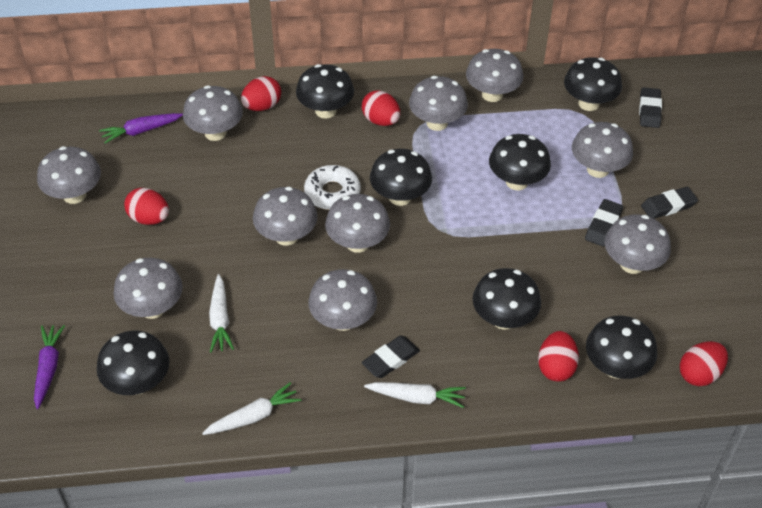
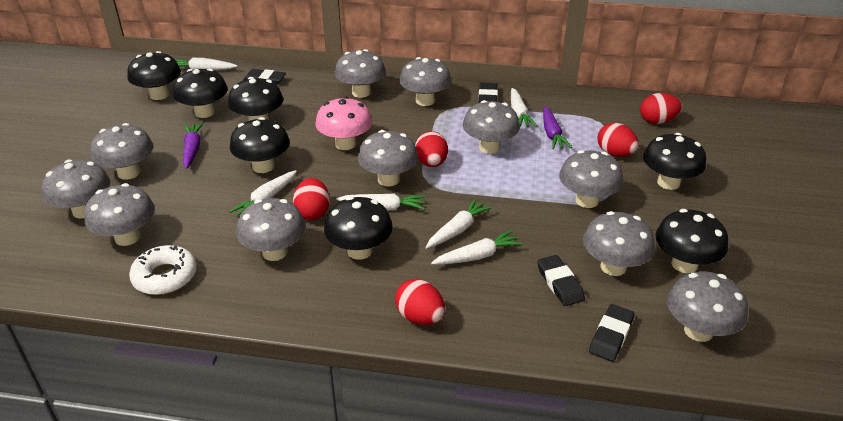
grey mushroom: [37,146,101,204] [114,258,183,319] [183,85,243,141] [253,187,318,246] [308,269,377,331] [325,194,390,253] [409,76,468,131] [466,49,523,102] [572,122,633,178] [604,214,671,274] = 10 -> [42,159,110,219] [84,183,155,246] [91,123,153,180] [236,198,306,261] [335,49,386,98] [358,130,418,187] [399,57,451,106] [463,100,520,154] [559,150,623,208] [583,211,655,276] [667,271,748,342] = 11
pink mushroom: none = 0 -> [315,96,372,150] = 1
white carrot: [202,382,301,435] [209,274,234,352] [364,382,466,408] = 3 -> [176,58,238,70] [229,170,297,216] [337,194,426,210] [425,198,493,249] [431,230,523,265] [511,88,537,127] = 6

